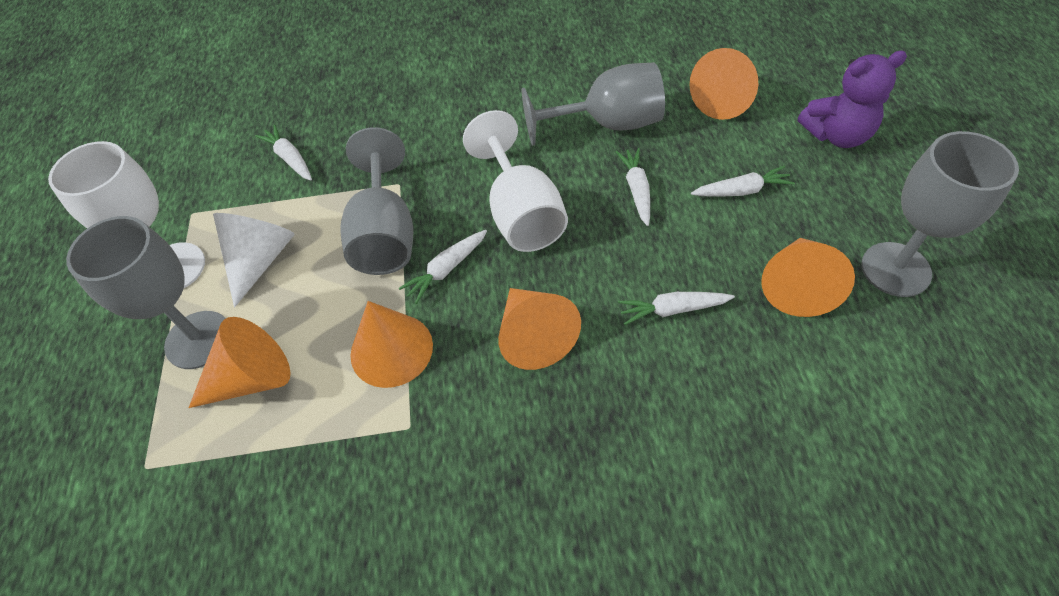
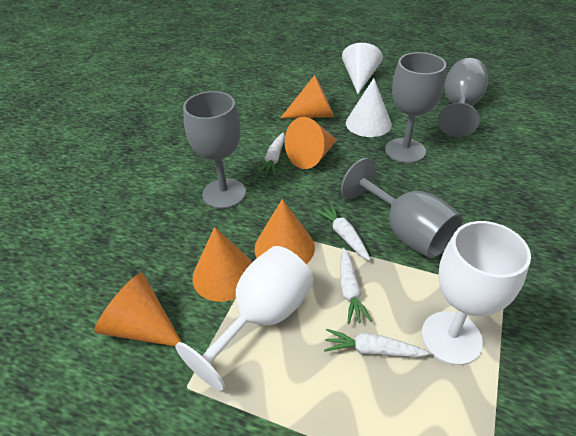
purple teddy bear: [798,50,907,148] = 1 -> none = 0
white carrot: [255,125,312,181] [399,230,487,304] [616,148,650,226] [618,292,735,325] [691,166,795,197] = 5 -> [258,133,285,176] [315,203,371,261] [324,329,430,357] [340,248,372,324] = 4
white cone: [213,213,295,307] = 1 -> [342,43,383,94] [346,78,392,137] = 2

